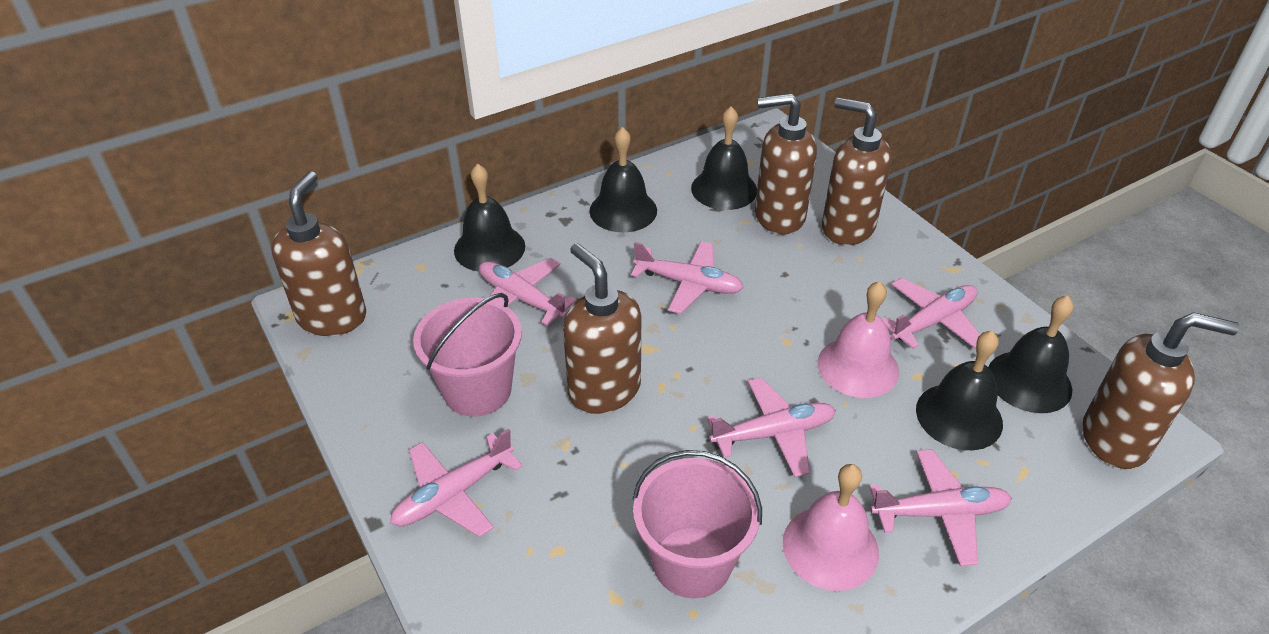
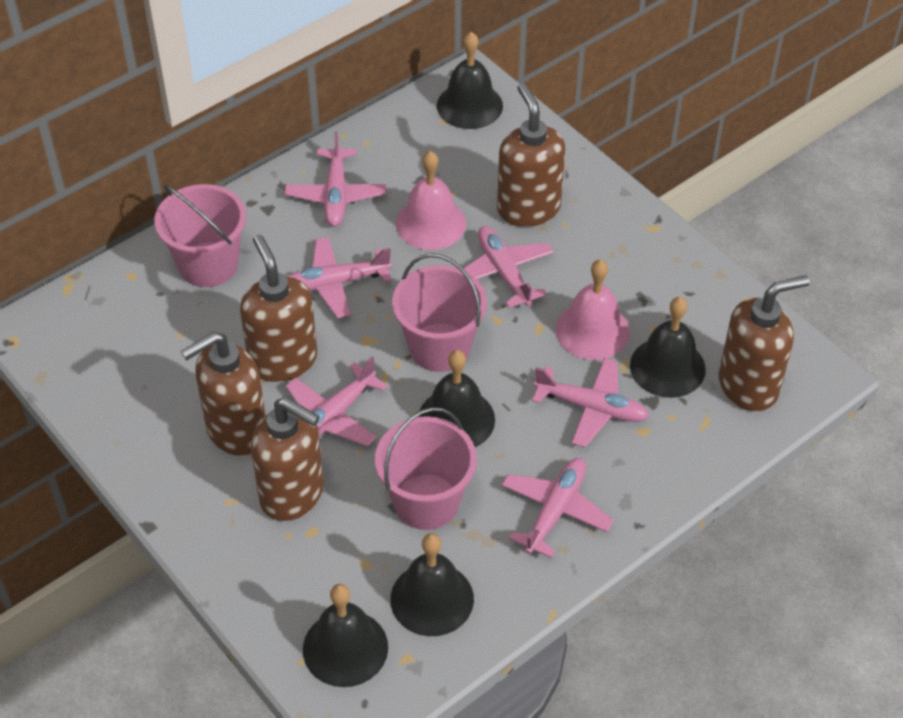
pink bucket: [413,293,522,417] [632,450,762,598] = 2 -> [155,184,246,287] [375,407,477,530] [392,253,487,372] = 3

